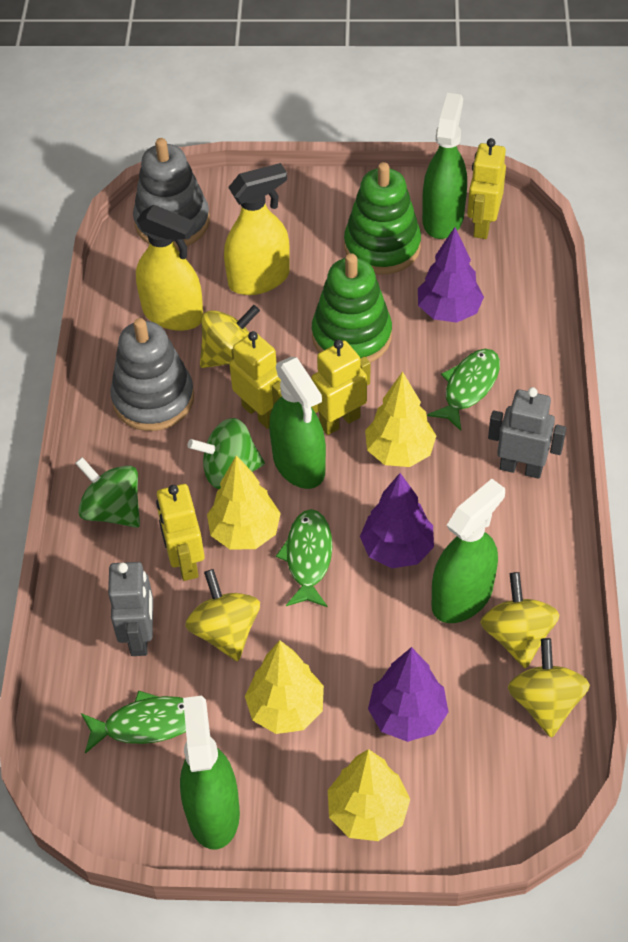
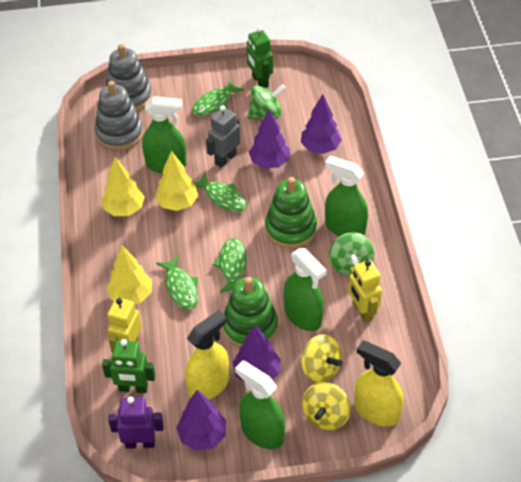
green fish: [81,691,186,754] [276,509,332,607] [427,349,500,431] = 3 -> [156,255,198,310] [192,79,244,116] [194,173,247,212] [213,238,247,293] = 4
green robot: none = 0 -> [102,339,155,393] [246,27,273,88] = 2
grey robot: [108,562,153,656] [488,387,566,479] = 2 -> [206,105,240,168] = 1
purple robot: none = 0 -> [108,396,164,449] = 1
purple tree: [360,473,434,568] [368,647,448,742] [418,227,484,323] = 3 -> [176,390,226,451] [232,325,281,381] [249,110,290,169] [301,94,342,154] = 4
yellow robot: [156,484,205,581] [229,331,282,429] [311,339,370,435] [467,138,506,239] = 4 -> [107,297,142,352] [349,260,382,323] = 2
yellow spinning top: [185,569,260,661] [200,305,260,368] [480,572,560,668] [508,638,590,738] = 4 -> [301,334,342,383] [302,382,351,430] = 2
yellow tree: [207,455,281,550] [245,640,324,734] [328,749,410,841] [365,371,436,467] = 4 -> [102,157,145,216] [107,246,152,304] [155,151,198,211] = 3

